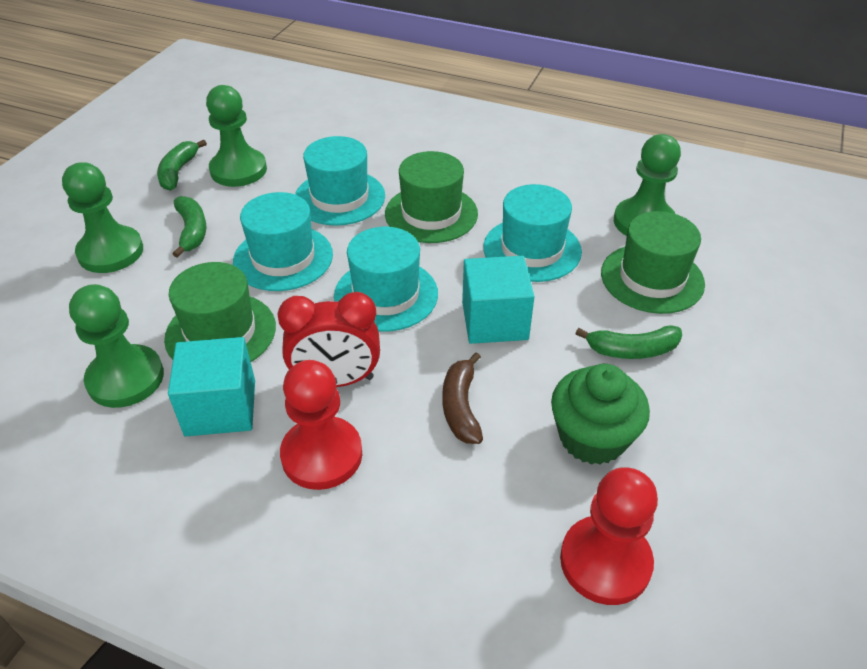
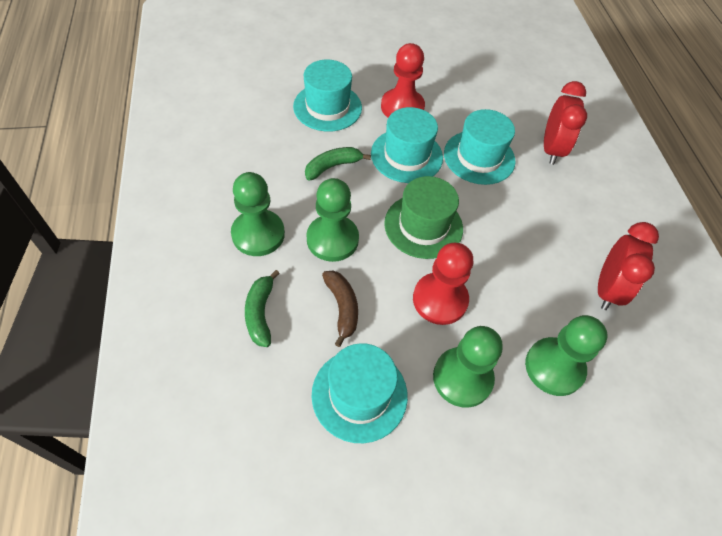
green banana: [157,140,207,191] [173,196,206,258] [575,325,682,359] = 3 -> [245,270,280,347] [305,147,371,181] = 2
green cupcake: [551,364,650,465] = 1 -> none = 0
green hat: [164,262,276,362] [385,151,478,243] [601,211,705,314] = 3 -> [384,176,463,259] = 1
red clock: [278,292,380,387] = 1 -> [544,81,587,165] [598,222,659,310] = 2
turquoise cube: [168,337,255,436] [462,256,535,344] = 2 -> none = 0

